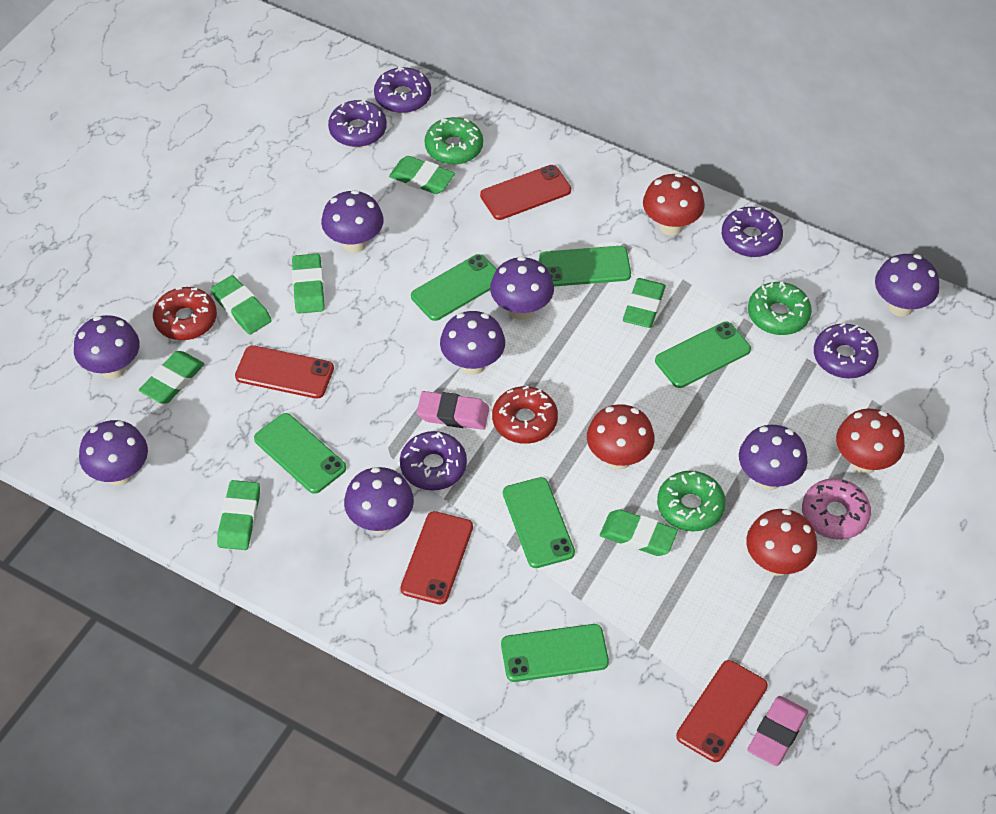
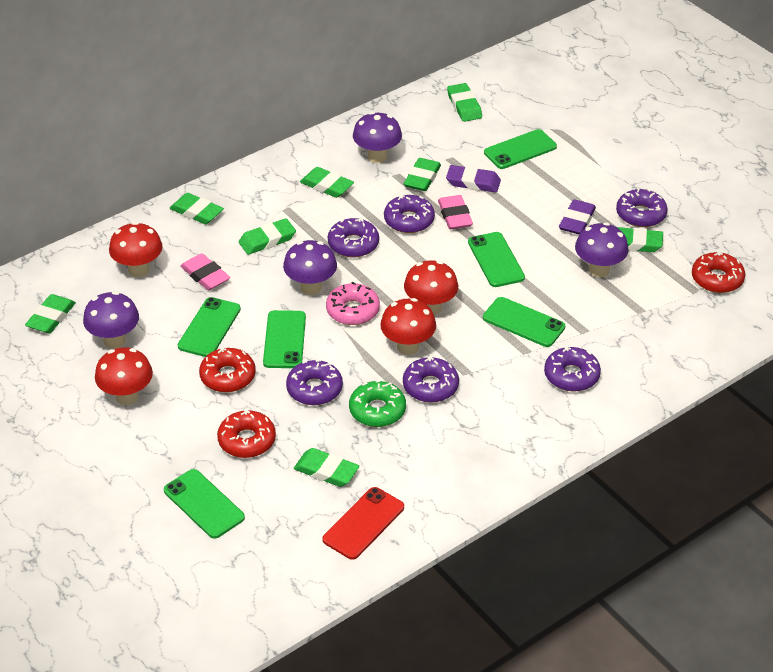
green donut: [424,117,483,165] [657,471,726,532] [748,281,812,335] = 3 -> [349,380,406,427] = 1
green eraser: [139,351,204,404] [211,275,272,334] [217,480,260,550] [292,254,325,314] [389,156,455,194] [600,509,678,556] [623,278,666,328] = 7 -> [25,294,76,333] [170,193,224,224] [239,218,296,255] [294,448,359,487] [300,167,354,198] [404,158,441,191] [447,83,482,122] [617,227,663,252] = 8
purple donut: [328,100,387,147] [374,67,431,113] [400,431,467,491] [722,207,783,257] [814,323,879,378] = 5 -> [286,359,343,405] [328,218,379,258] [384,195,435,233] [403,357,459,402] [544,347,601,392] [616,188,668,227] = 6
purple eraser: none = 0 -> [446,165,501,192] [559,199,596,235] = 2
purple mushroom: [74,315,140,379] [79,420,148,486] [321,190,384,253] [344,467,414,534] [440,311,505,375] [490,256,554,320] [739,425,807,490] [875,254,939,317] = 8 -> [83,291,139,348] [283,240,337,295] [353,112,402,163] [575,222,629,277] = 4
red donut: [153,287,217,340] [492,386,558,444] = 2 -> [199,348,256,392] [217,410,276,458] [692,252,745,293] = 3
red phone: [235,345,334,399] [401,511,473,604] [480,165,571,220] [676,660,768,762] = 4 -> [323,487,404,559] = 1

